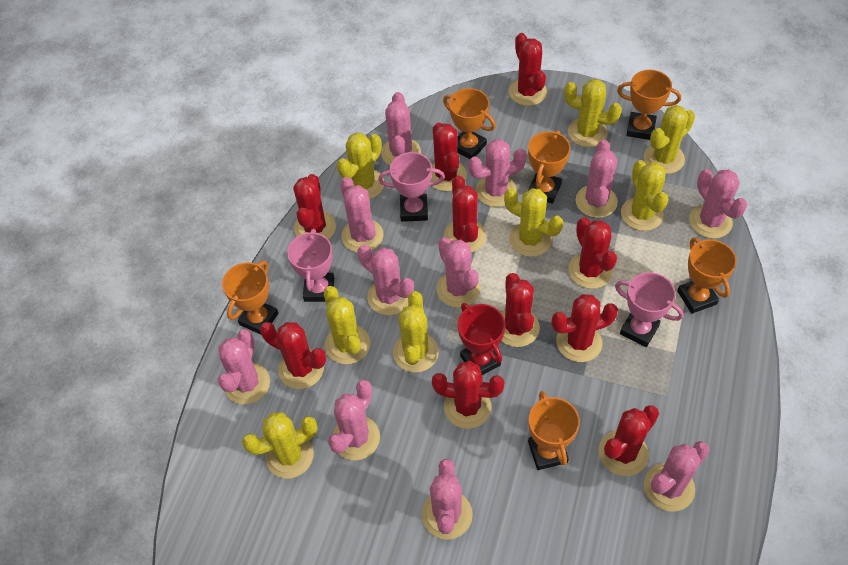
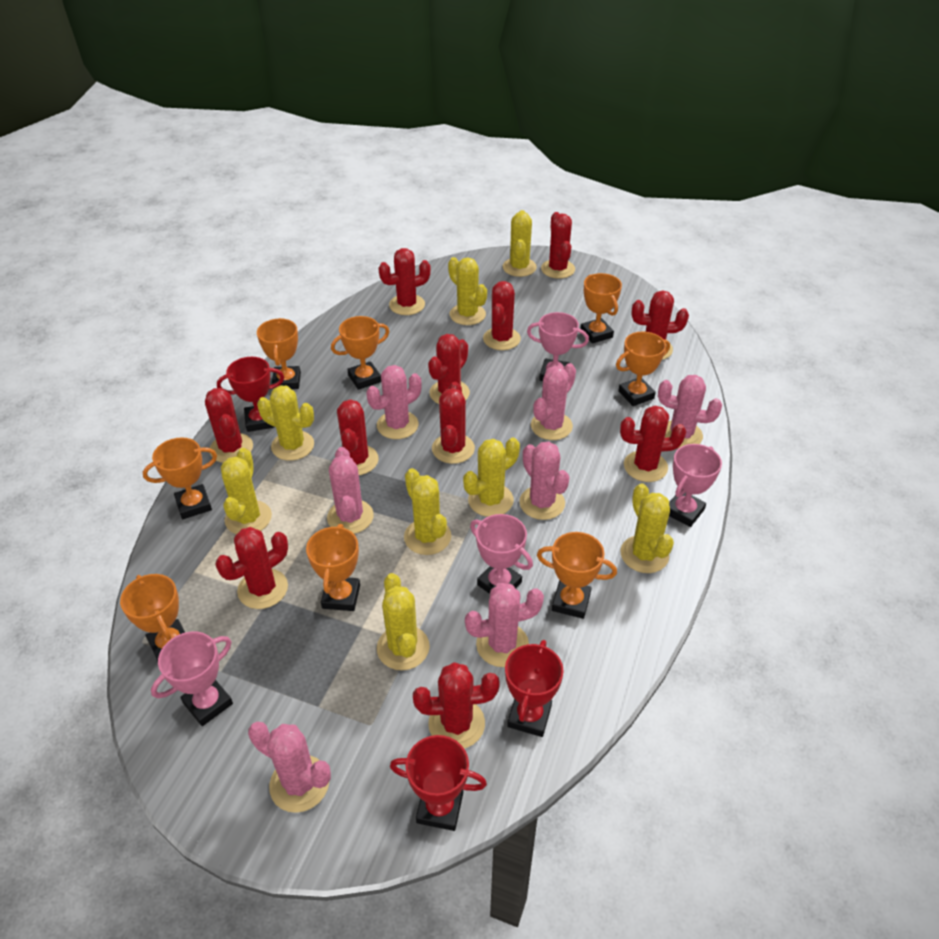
orange trophy: [222,261,278,334] [443,88,496,159] [528,130,571,204] [528,391,580,470] [617,70,681,140] [677,238,737,314] = 6 -> [120,574,185,661] [143,437,217,519] [257,318,301,389] [306,524,360,611] [331,316,389,390] [537,532,617,619] [580,273,622,344] [616,331,670,406] = 8
pink cactus: [218,329,270,404] [328,380,380,460] [340,177,383,252] [357,245,414,315] [381,92,421,165] [422,459,473,540] [436,237,481,308] [468,139,527,207] [576,140,618,218] [644,441,710,512] [689,169,747,239] = 11 -> [248,722,331,813] [327,447,374,534] [366,365,422,439] [465,583,544,667] [519,442,570,520] [531,363,576,440] [658,375,722,449] = 7
pink trophy: [287,229,334,302] [378,152,445,222] [615,272,684,347] = 3 -> [151,631,233,726] [470,514,533,594] [527,312,589,381] [669,444,722,527] = 4
red cactus: [260,322,326,389] [293,174,336,240] [430,123,467,191] [432,361,505,429] [444,175,486,253] [501,273,540,347] [509,33,547,106] [552,294,618,362] [568,217,617,289] [599,405,659,476] = 10 -> [205,388,253,463] [215,527,288,609] [337,399,379,475] [378,248,431,315] [413,662,500,748] [428,334,470,404] [432,382,475,464] [483,281,521,350] [541,212,575,279] [620,405,686,482] [632,291,689,360] = 11
red trophy: [458,303,505,375] = 1 -> [217,357,284,432] [390,735,487,831] [505,640,564,737] = 3

